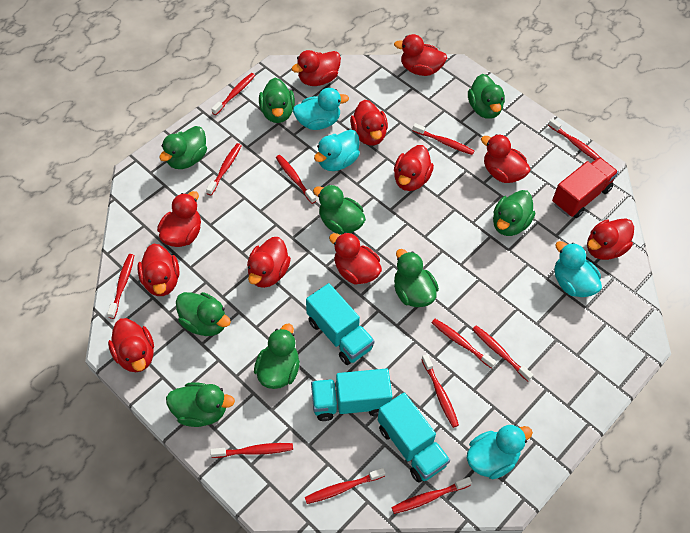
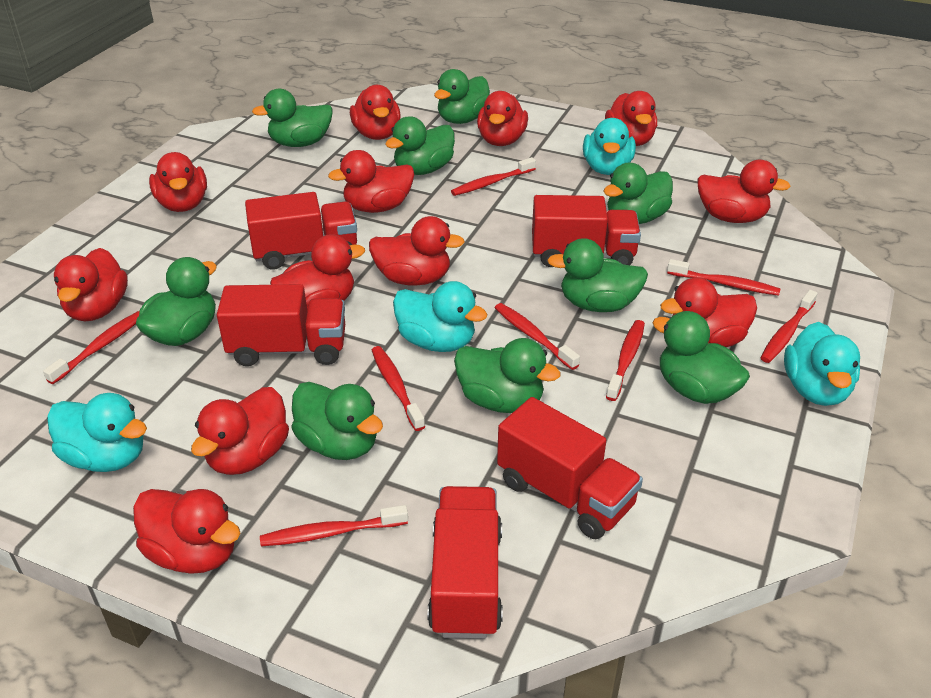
red duck: [108,318,154,372] [137,244,180,296] [157,191,201,247] [247,237,291,288] [291,50,341,86] [329,232,382,285] [350,100,388,145] [394,34,447,76] [394,145,434,191] [481,134,531,183] [587,218,634,260] = 11 -> [54,248,128,321] [133,489,240,574] [149,152,207,212] [191,387,289,475] [270,234,365,311] [328,150,414,213] [350,85,401,140] [369,216,465,286] [477,91,528,146] [605,91,657,146] [660,277,757,347] [697,160,791,223] = 12
red toothbrush: [107,254,134,319] [206,143,242,195] [210,443,293,458] [211,73,255,115] [276,155,316,204] [305,468,385,504] [392,477,472,514] [413,123,474,155] [421,354,459,428] [432,319,496,369] [472,325,533,381] [548,118,601,160] = 12 -> [43,311,140,384] [260,505,408,547] [372,346,425,431] [451,157,536,196] [495,303,580,370] [606,320,645,401] [667,259,781,296] [761,290,818,363] = 8
red truck: [552,157,618,218] = 1 -> [217,284,345,366] [245,192,357,270] [427,486,503,639] [497,397,643,539] [532,195,641,267] = 5
turquoise truck: [306,283,374,365] [311,368,392,421] [378,392,450,483] = 3 -> none = 0

